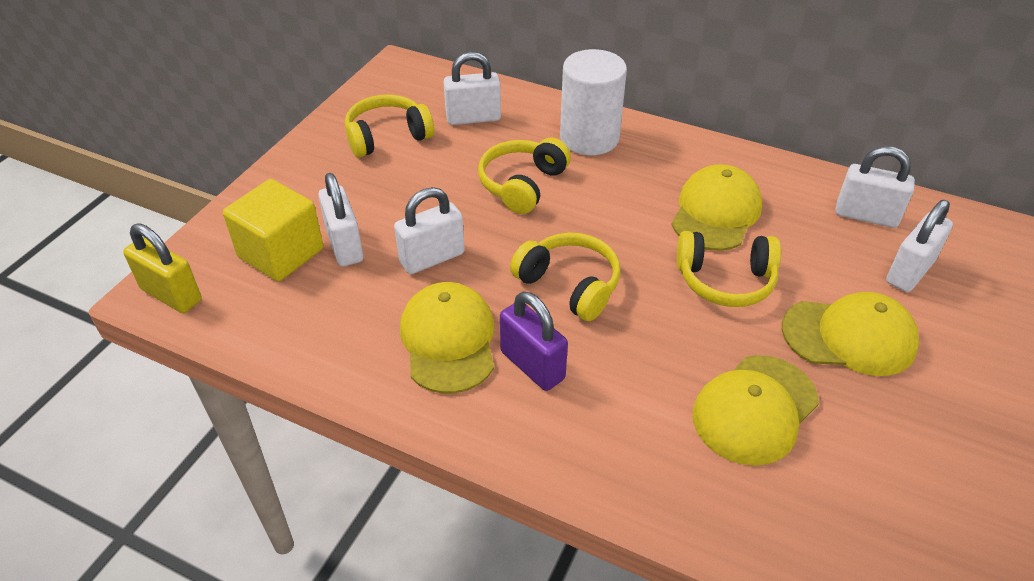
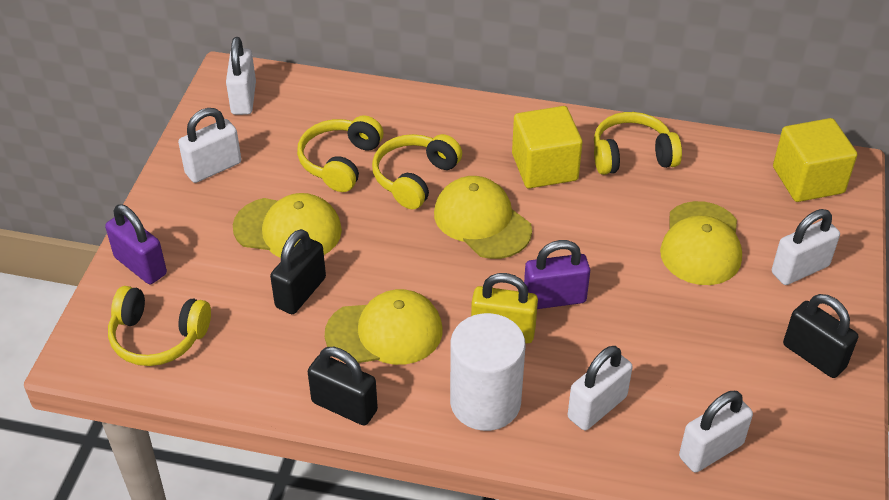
black padlock: none = 0 -> [270,229,326,314] [307,347,378,426] [783,294,858,378] = 3
purple padlock: [500,291,568,391] = 1 -> [105,205,167,284] [524,240,590,309] = 2
yellow cube: [223,179,324,282] = 1 -> [512,106,583,188] [773,118,857,202] = 2

